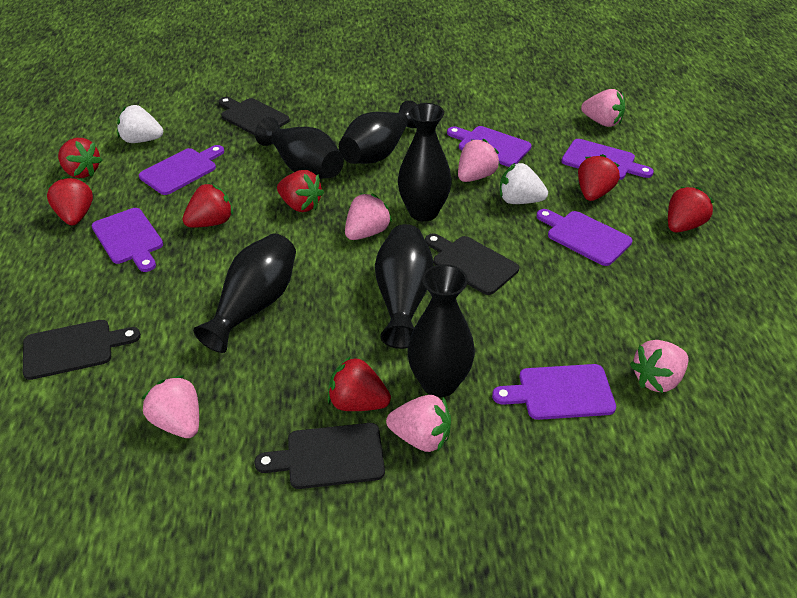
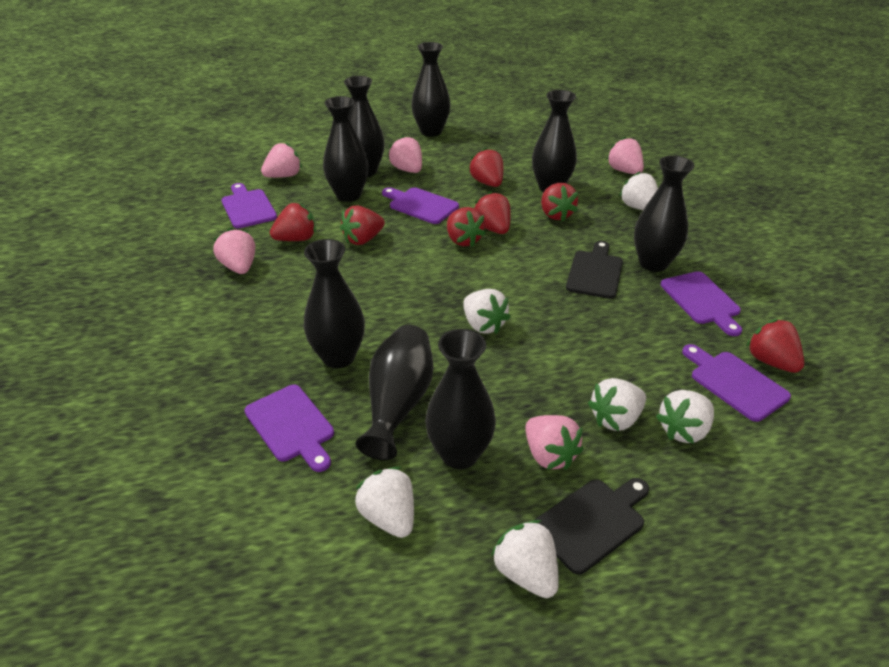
black cutting board: [23,320,141,380] [219,97,290,136] [254,423,385,489] [425,233,519,295] = 4 -> [534,478,649,575] [566,241,623,299] = 2
black vase: [193,233,296,353] [255,117,344,179] [339,100,417,164] [375,224,434,349] [398,103,451,222] [408,264,475,397] = 6 -> [303,239,365,368] [323,96,369,202] [344,76,385,177] [356,325,434,460] [411,42,451,137] [425,329,496,469] [532,90,577,192] [634,155,695,272] = 8
pink strawberry: [141,375,199,438] [345,193,392,240] [386,395,451,452] [458,139,500,182] [581,89,625,127] [630,340,688,393] = 6 -> [213,228,255,274] [261,142,302,178] [388,136,422,173] [525,415,584,470] [606,137,644,174] = 5
purple cutting board: [92,208,163,272] [139,145,224,195] [447,126,532,167] [492,364,616,420] [537,209,632,266] [561,139,654,180] = 6 -> [221,183,277,229] [244,385,334,472] [382,187,459,224] [661,271,742,336] [682,344,791,422] = 5
white strawberry: [117,105,163,143] [500,163,548,204] = 2 -> [355,467,414,538] [463,289,510,334] [491,520,559,598] [588,378,646,431] [619,172,658,210] [656,390,714,444] = 6

